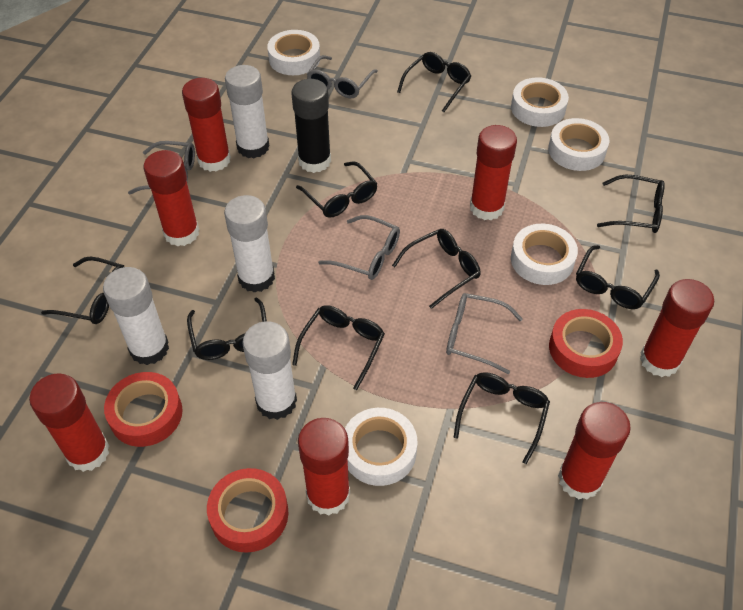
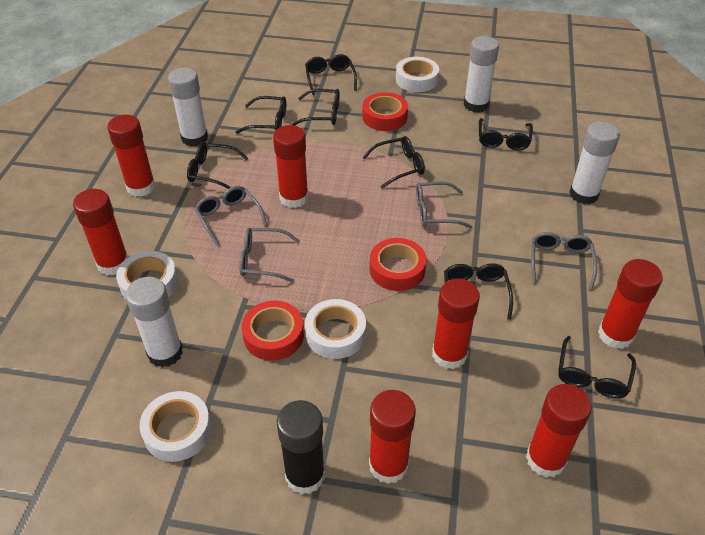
black glasses: [41,257,124,324] [187,298,267,360] [292,305,385,390] [296,162,378,218] [392,229,481,309] [397,52,471,112] [453,372,550,464] [576,245,660,309] [597,175,665,233] = 9 -> [187,142,248,189] [236,96,286,134] [292,89,340,126] [305,54,357,95] [362,136,425,189] [444,263,513,320] [479,118,533,150] [558,336,636,399] = 8
white tape: [267,30,320,75] [345,408,417,486] [511,77,569,127] [511,224,578,285] [548,118,609,171] = 5 -> [116,251,178,299] [139,391,212,462] [305,299,366,359] [396,57,439,92] = 4

